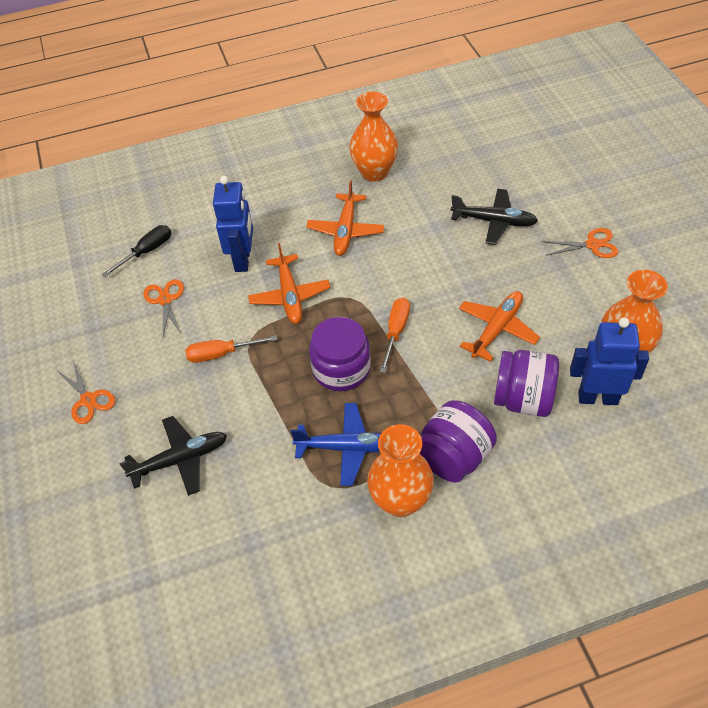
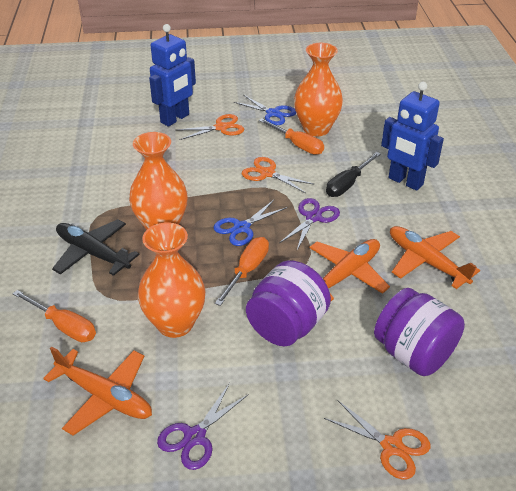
black plane: [119,416,227,496] [451,189,538,245] = 2 -> [52,219,140,276] = 1
blue plane: [291,403,381,486] = 1 -> none = 0
blue scissors: none = 0 -> [213,200,287,246] [234,95,296,125] = 2
orange screwdriver: [185,335,277,363] [380,298,410,373] = 2 -> [13,290,96,342] [215,237,269,306] [259,118,324,155] = 3
purple jar: [309,317,371,391] [419,400,497,483] [494,350,559,417] = 3 -> [246,260,331,346] [374,288,465,376] = 2
purple scissors: none = 0 -> [157,383,249,470] [279,198,340,250] = 2

